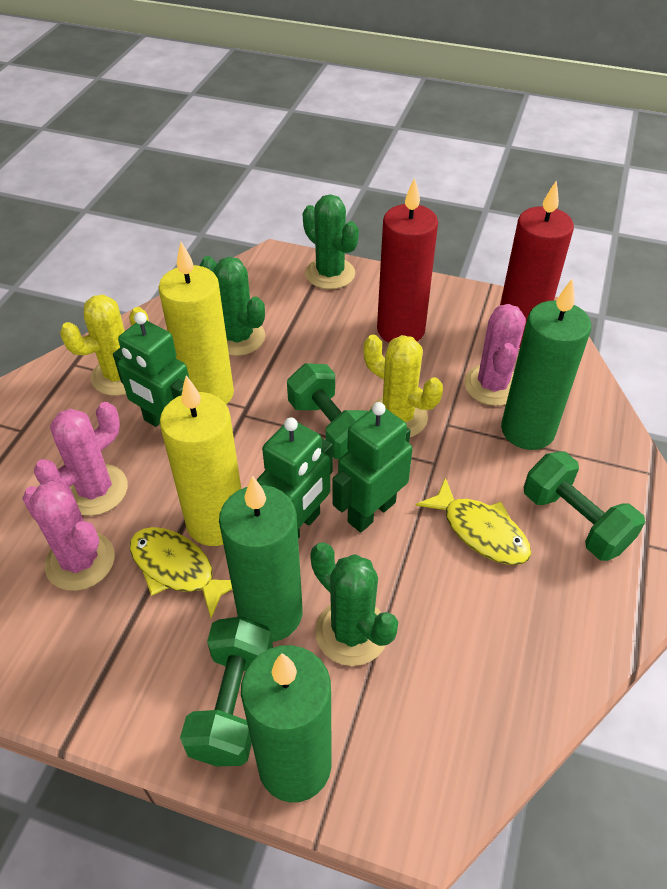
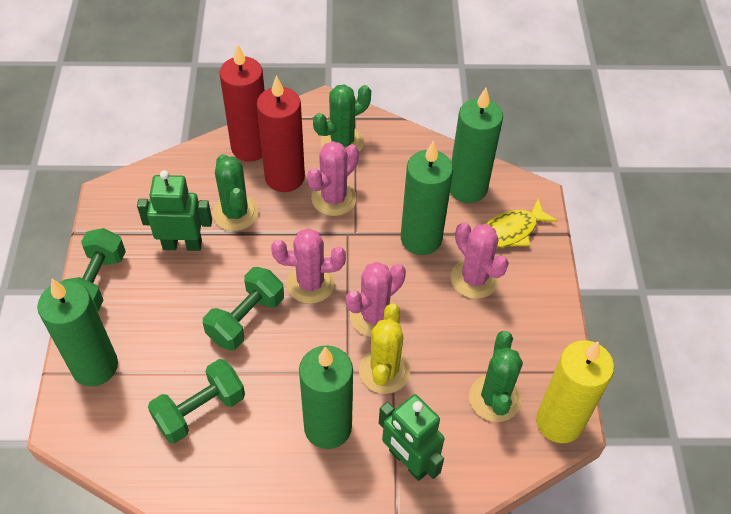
green candle: [219,476,303,642] [241,645,332,802] [501,279,591,450] = 3 -> [37,279,118,386] [299,345,353,449] [401,141,453,255] [450,88,503,203] = 4
green robot: [113,312,189,427] [257,418,333,539] [333,402,413,532] = 3 -> [137,170,212,251] [379,394,445,481] = 2
pink cactus: [22,481,115,591] [34,402,128,516] [464,304,526,406] = 3 -> [271,228,346,304] [307,141,359,216] [346,262,406,337] [451,222,509,299] = 4
yellow cactus: [60,294,149,396] [364,335,443,437] = 2 -> [359,304,410,394] = 1
yellow candle: [159,242,234,405] [160,375,241,546] = 2 -> [536,340,614,443] = 1
yellow fish: [130,527,232,618] [416,477,531,565] = 2 -> [486,199,558,248] = 1

